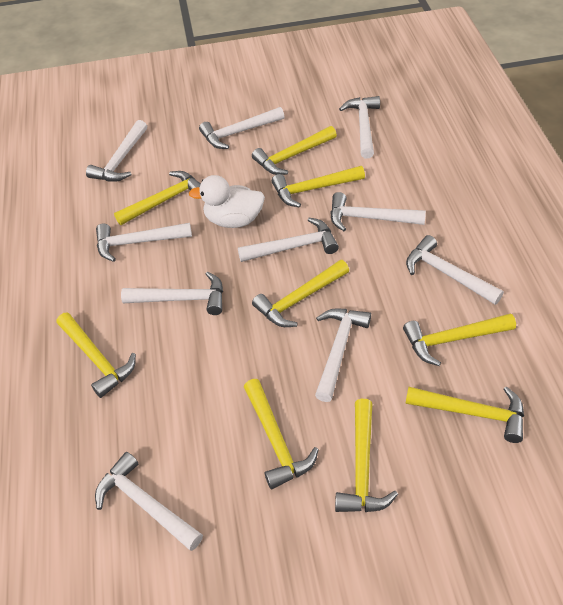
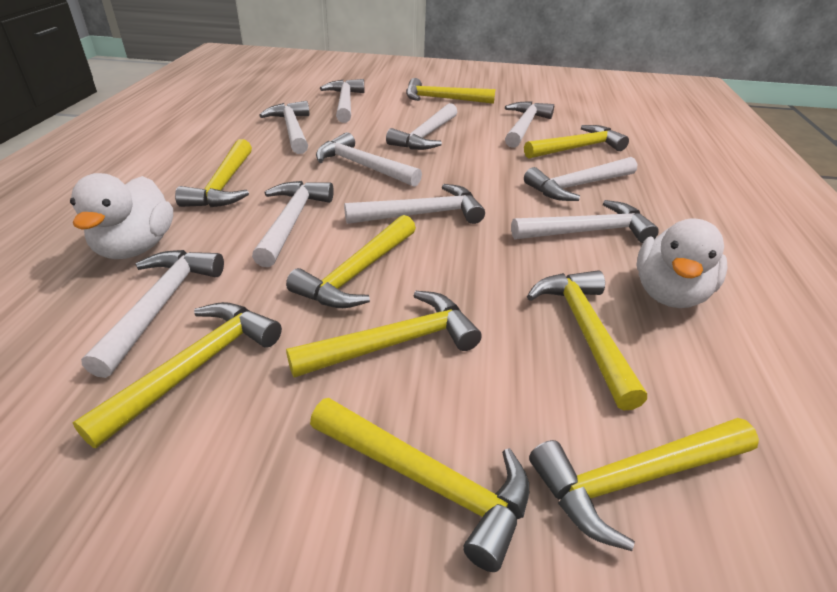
white duck: [189,175,265,228] = 1 -> [70,173,173,259] [636,218,728,308] = 2

